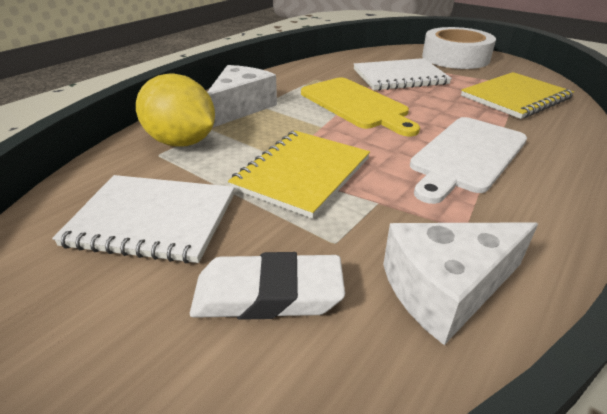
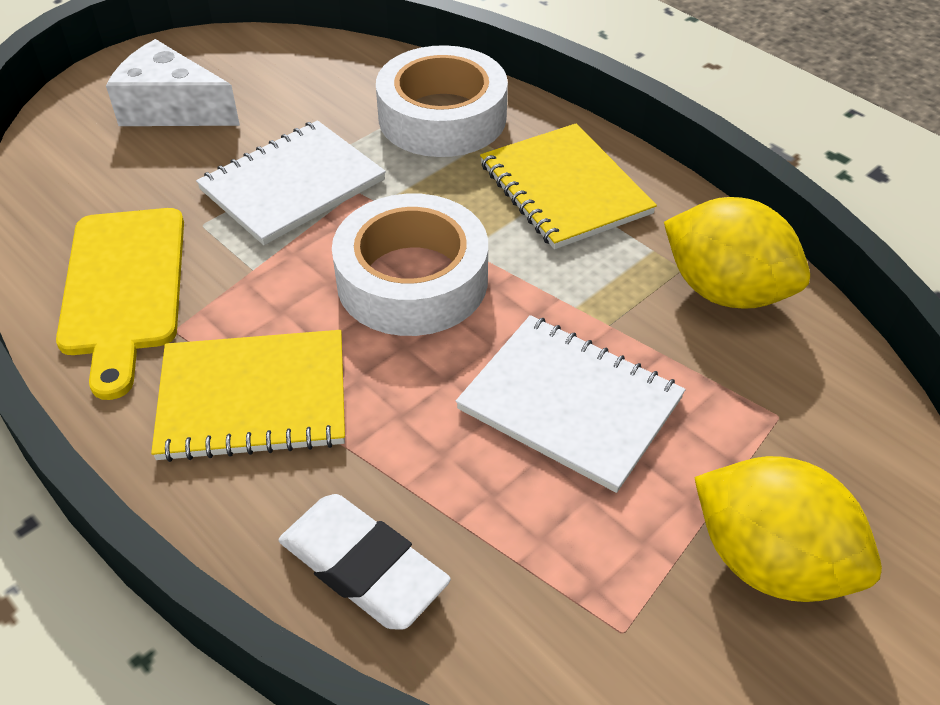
white cheese: [207,65,277,128] [383,222,538,345] = 2 -> [106,39,240,126] = 1
white cutting board: [410,117,527,204] = 1 -> none = 0
white tape: [422,27,496,69] = 1 -> [332,194,488,336] [376,45,508,157] = 2
yellow lemon: [136,73,215,147] = 1 -> [664,197,810,309] [694,456,882,602] = 2

